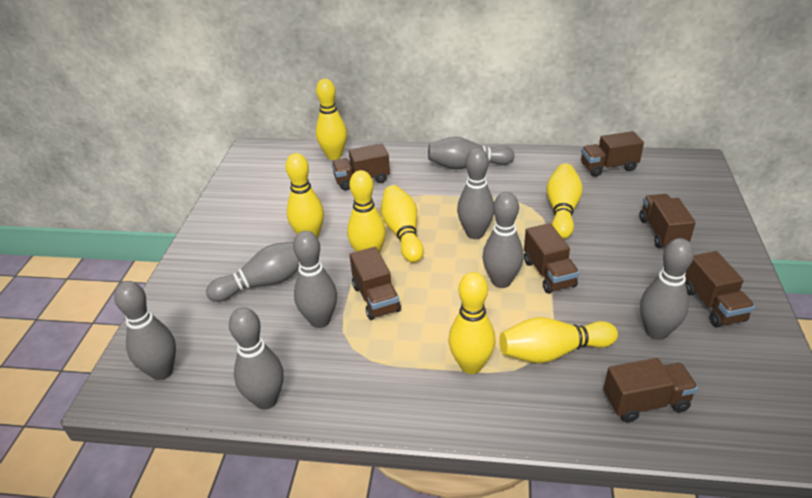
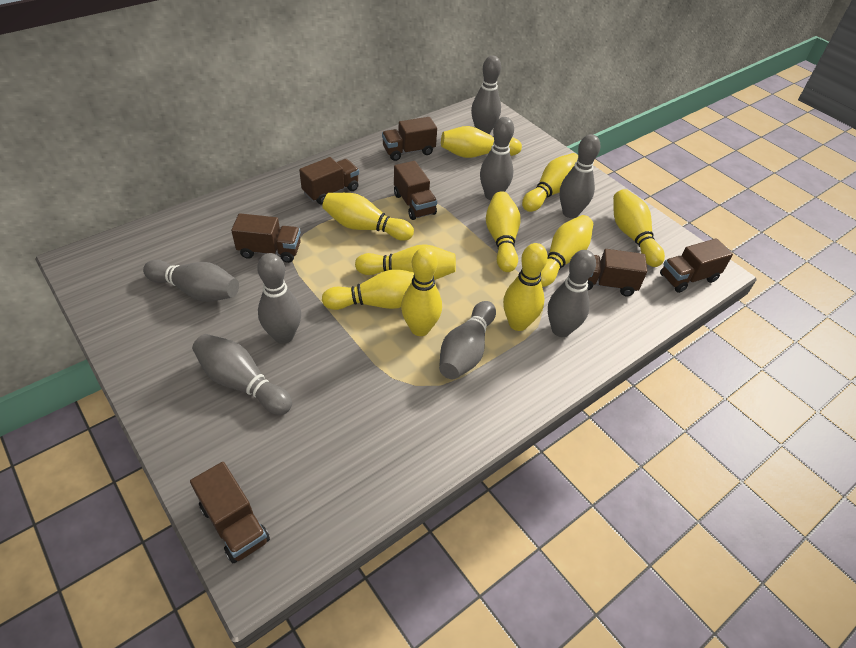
yellow bowling pin: [285,153,324,238] [316,79,347,160] [347,170,386,253] [381,185,424,263] [448,272,495,374] [499,317,618,363] [547,163,583,239] = 7 -> [322,193,414,241] [322,269,414,310] [355,244,456,280] [401,247,442,336] [441,126,522,158] [486,191,521,272] [503,243,548,331] [522,153,578,212] [541,215,593,287] [613,189,665,267] = 10

